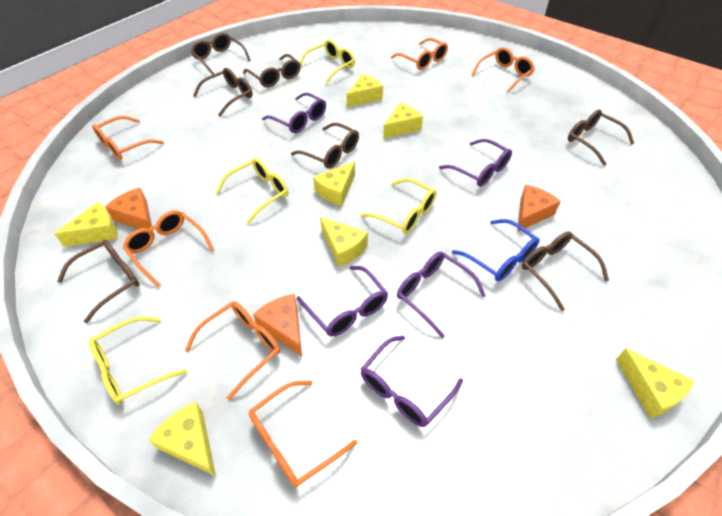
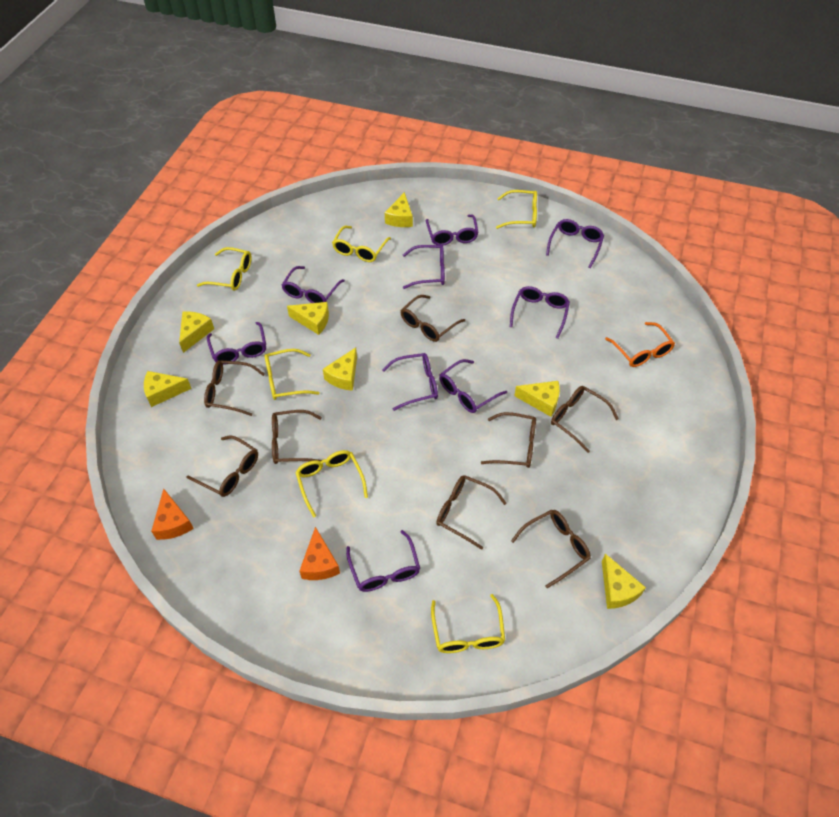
blue glasses: [452,219,539,281] = 1 -> none = 0
brown glasses: [57,240,140,323] [191,33,250,75] [193,68,253,116] [243,54,301,87] [291,123,359,169] [522,232,609,311] [568,110,634,166] = 7 -> [186,435,258,497] [204,361,265,416] [272,410,322,464] [400,295,465,342] [436,475,507,550] [481,412,536,468] [511,510,591,588] [551,386,619,453] = 8
orange cheese: [105,188,152,229] [253,294,302,356] [517,185,561,232] = 3 -> [151,488,194,540] [299,527,340,580] = 2
orange glasses: [92,116,164,160] [123,210,215,287] [185,301,280,400] [249,380,357,487] [391,38,448,70] [472,47,535,93] = 6 -> [605,322,675,367] = 1
purple glasses: [262,93,326,133] [297,266,388,337] [361,336,463,427] [397,252,486,338] [439,139,512,187] = 5 -> [207,322,266,365] [282,266,345,303] [346,530,420,592] [382,353,438,411] [403,245,445,289] [426,215,479,246] [439,359,507,413] [510,286,570,339] [546,219,604,268] = 9
yellow glasses: [89,317,187,405] [215,158,289,224] [299,39,355,84] [361,178,437,234] = 4 -> [197,247,251,291] [265,349,320,400] [295,450,368,518] [332,226,391,262] [431,594,505,653] [496,190,537,229] = 6

